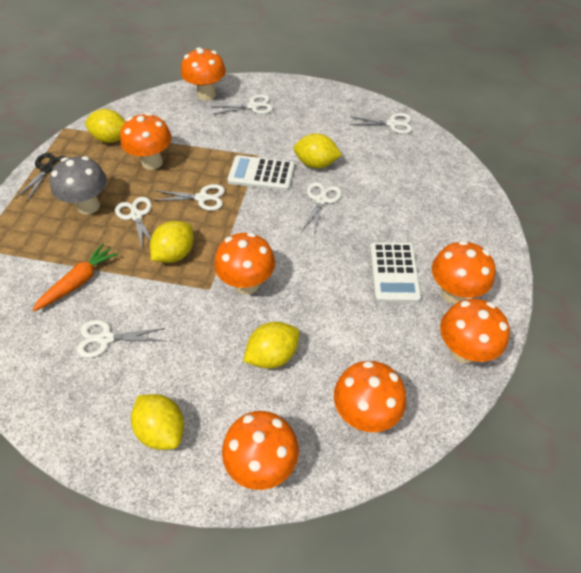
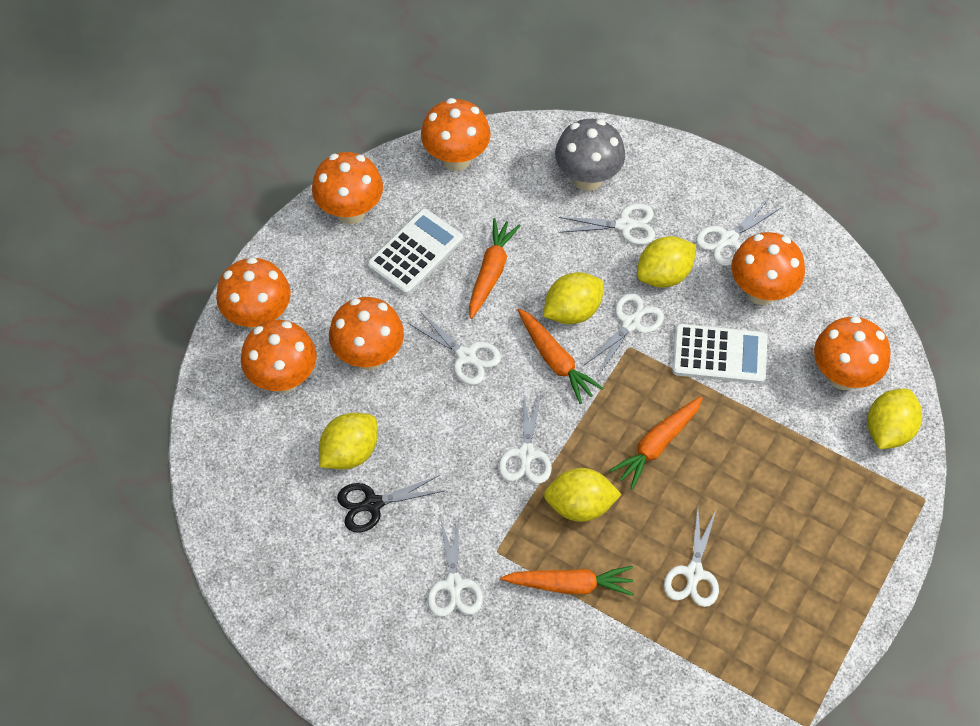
orange carrot: [32,243,118,312] = 1 -> [469,218,521,319] [500,566,634,596] [518,309,603,404] [609,396,703,490] = 4
white scissors: [77,320,165,358] [115,197,152,251] [153,184,225,211] [213,94,273,114] [301,182,342,234] [350,113,412,134] = 6 -> [408,311,501,385] [427,516,483,617] [499,391,552,484] [559,203,655,245] [584,293,664,374] [664,508,719,607] [696,198,782,266] = 7

